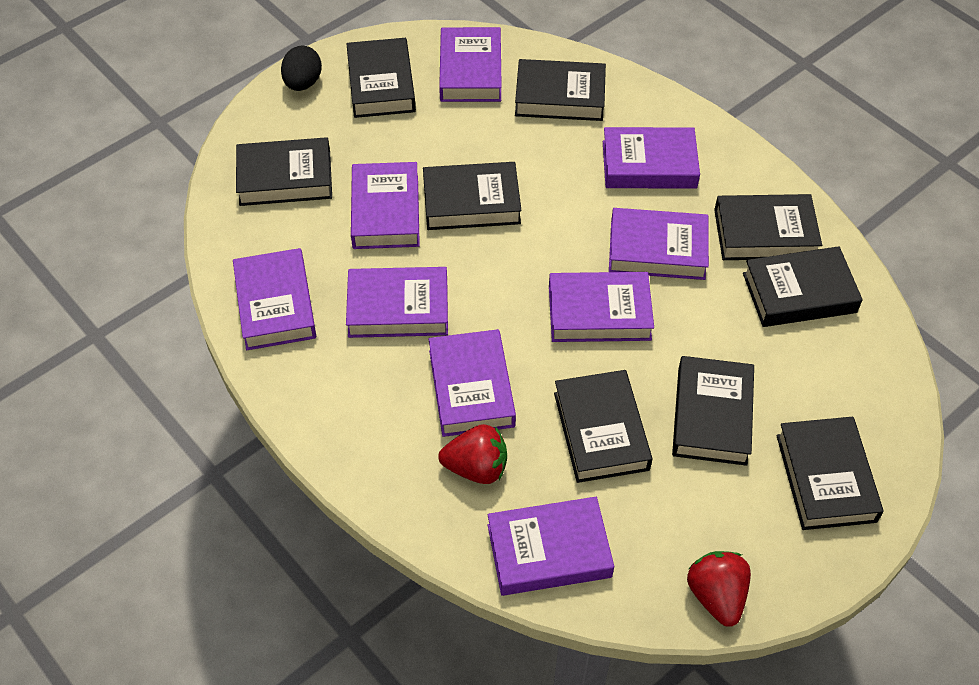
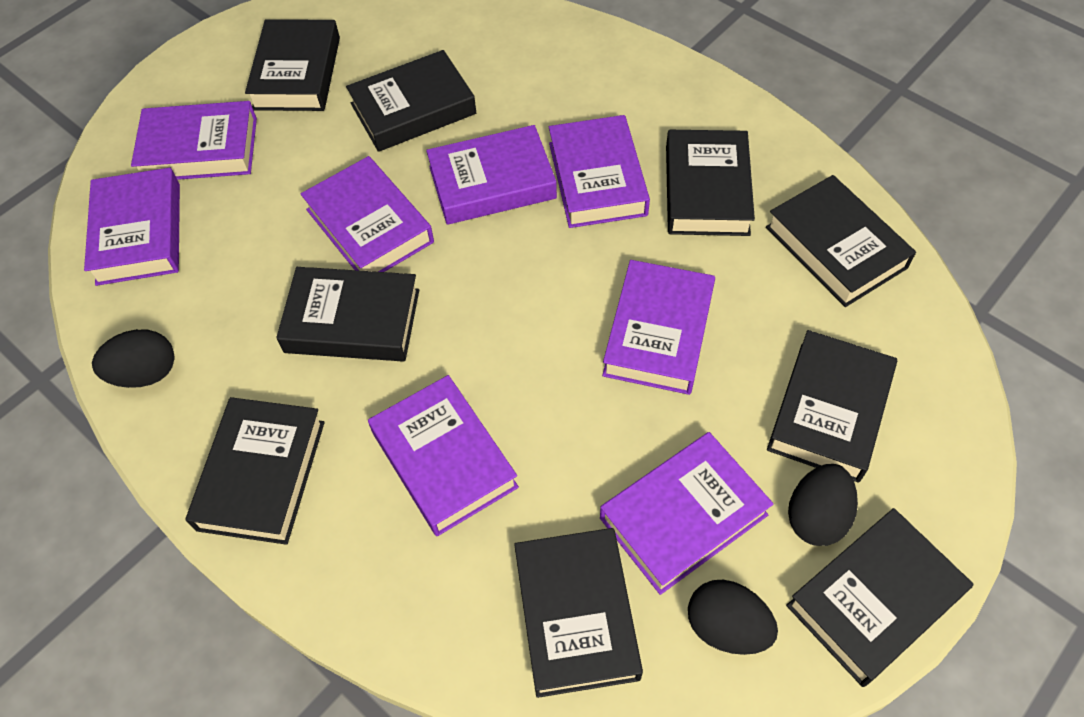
black egg: [281,46,322,91] = 1 -> [92,329,175,388] [688,580,778,655] [788,464,858,546] = 3
purple book: [233,248,316,350] [346,267,448,338] [351,162,420,249] [429,329,516,437] [439,27,502,102] [488,497,614,596] [549,272,654,342] [603,127,700,189] [609,208,709,280] = 9 -> [84,168,180,286] [131,101,257,180] [301,156,434,272] [368,375,519,536] [426,125,557,225] [549,115,650,228] [600,432,774,595] [602,260,715,395] = 8
red strawberry: [438,424,507,484] [687,551,751,627] = 2 -> none = 0

